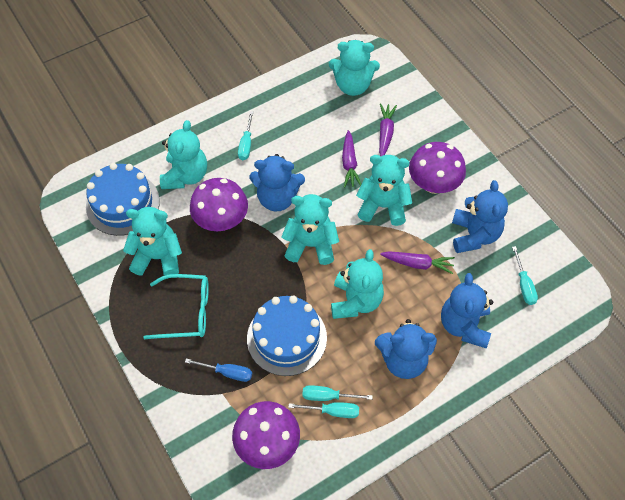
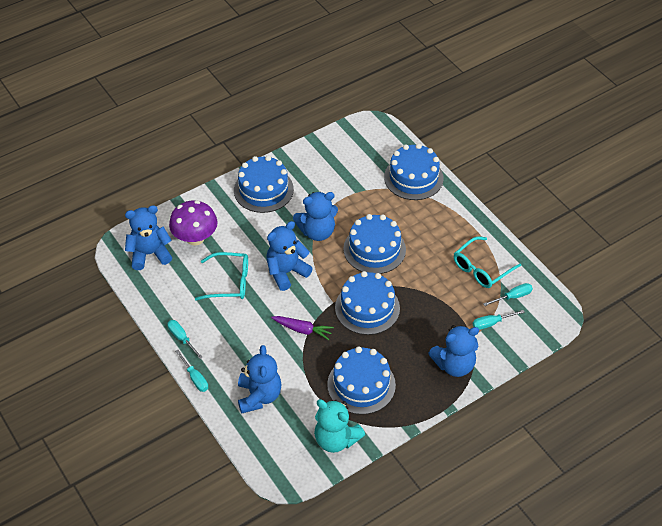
blue cake: [86,163,160,236] [247,296,327,376] = 2 -> [234,156,294,213] [327,346,396,415] [335,271,400,335] [343,214,406,274] [384,144,444,200] = 5
blue screwdriver: [185,358,252,382] = 1 -> none = 0
blue teddy bear: [250,154,305,212] [375,319,437,379] [441,273,493,348] [452,180,508,253] = 4 -> [125,205,172,270] [238,345,282,414] [266,221,313,291] [293,192,338,241] [428,325,479,377] = 5
purple carrot: [342,130,361,188] [379,103,397,156] [380,251,455,274] = 3 -> [271,316,334,340] = 1
purple mushroom: [190,178,248,231] [232,401,300,469] [409,142,466,194] = 3 -> [169,200,218,246] = 1
turquoise glasses: [143,274,209,339] = 1 -> [195,252,248,300] [454,236,521,288] = 2
turquoise teddy bear: [123,207,182,276] [160,120,207,189] [282,194,339,265] [329,40,380,96] [331,249,384,319] [356,155,412,226] = 6 -> [314,399,365,453] = 1

